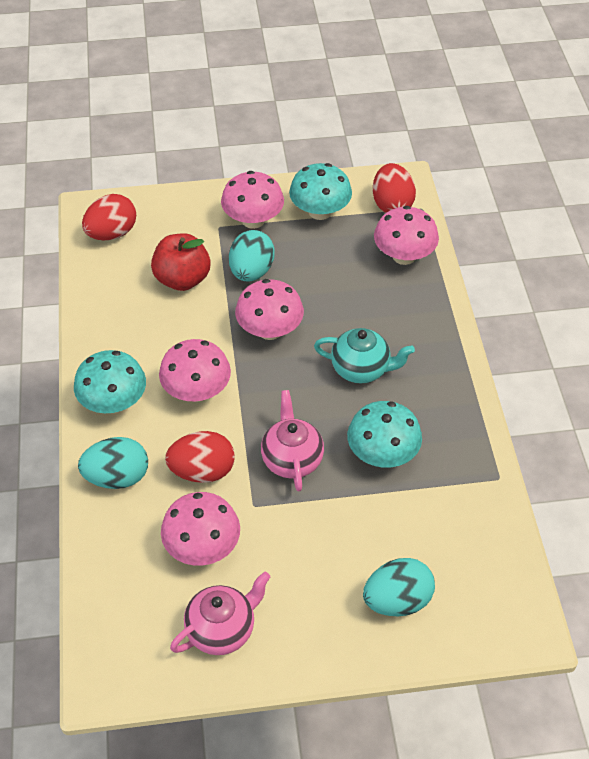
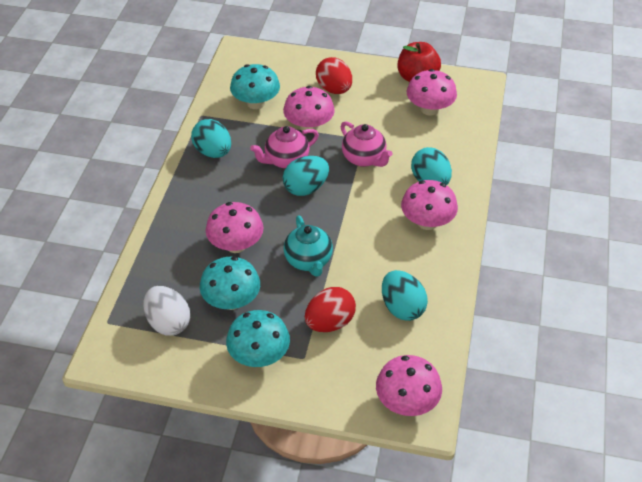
red egg: [82,194,136,241] [165,431,235,483] [373,163,416,213] = 3 -> [305,287,356,332] [316,57,352,94] = 2
turquoise egg: [78,437,148,489] [229,230,275,282] [363,558,435,616] = 3 -> [191,119,231,158] [283,156,329,196] [382,270,428,321] [411,147,452,185] = 4
white egg: none = 0 -> [143,286,190,336] = 1

